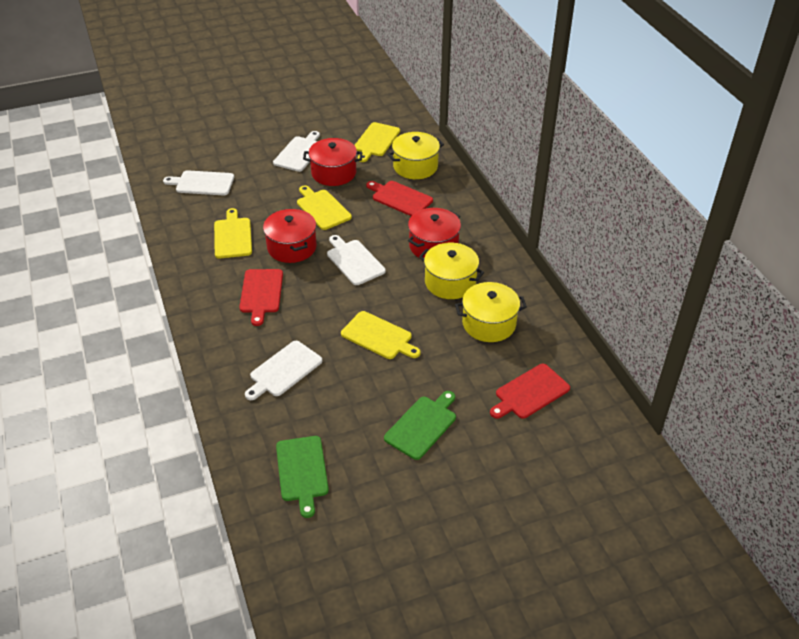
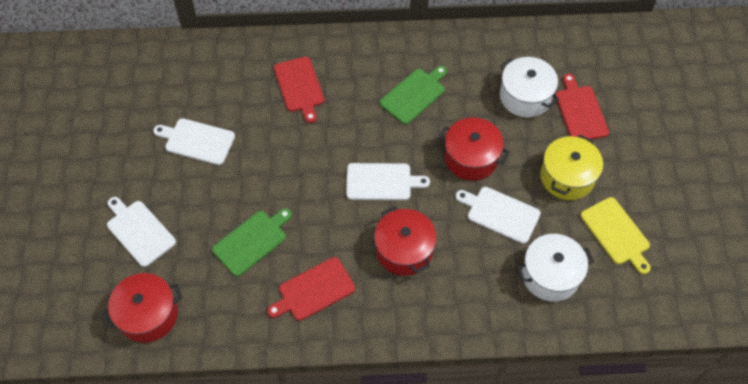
white pot: none = 0 -> [500,57,559,117] [517,234,594,302] = 2
yellow cutting board: [214,208,252,258] [297,185,352,230] [341,311,421,359] [354,122,400,162] = 4 -> [581,197,651,274] = 1
yellow pot: [387,132,444,179] [419,242,484,299] [455,282,527,342] = 3 -> [540,134,603,200] = 1

